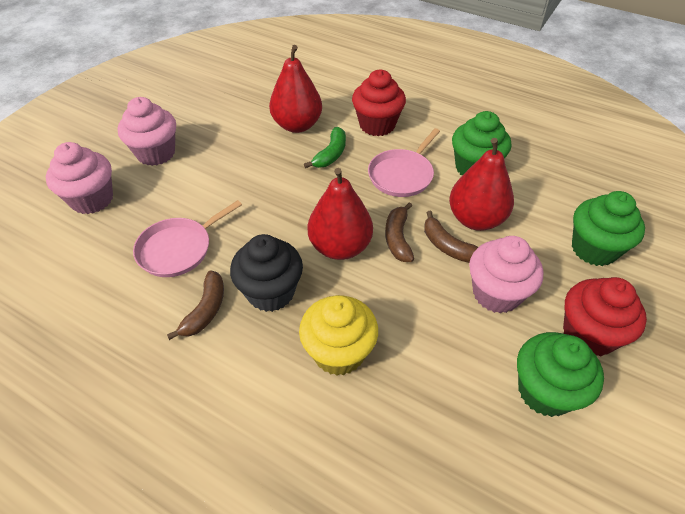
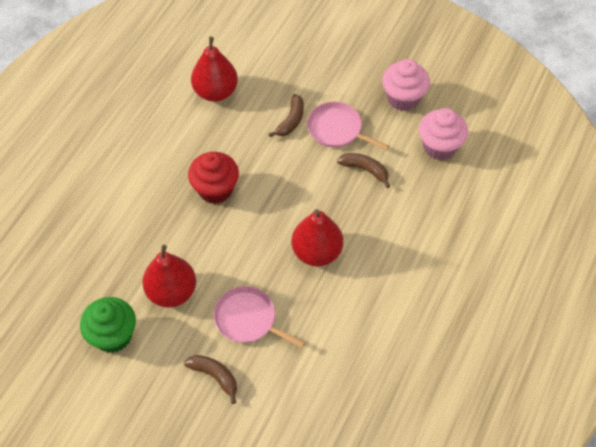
black cupcake: [230,234,303,312] = 1 -> none = 0
green banana: [304,127,346,168] = 1 -> none = 0
green cupcake: [452,111,511,175] [517,332,604,417] [572,191,645,266] = 3 -> [80,297,136,353] = 1
pink cupcake: [46,142,113,214] [118,97,176,166] [469,236,543,313] = 3 -> [382,59,430,111] [419,108,468,160] = 2
red cupcake: [352,70,406,136] [563,277,647,356] = 2 -> [188,152,239,204] = 1
yellow cupcake: [299,295,378,376] = 1 -> none = 0

